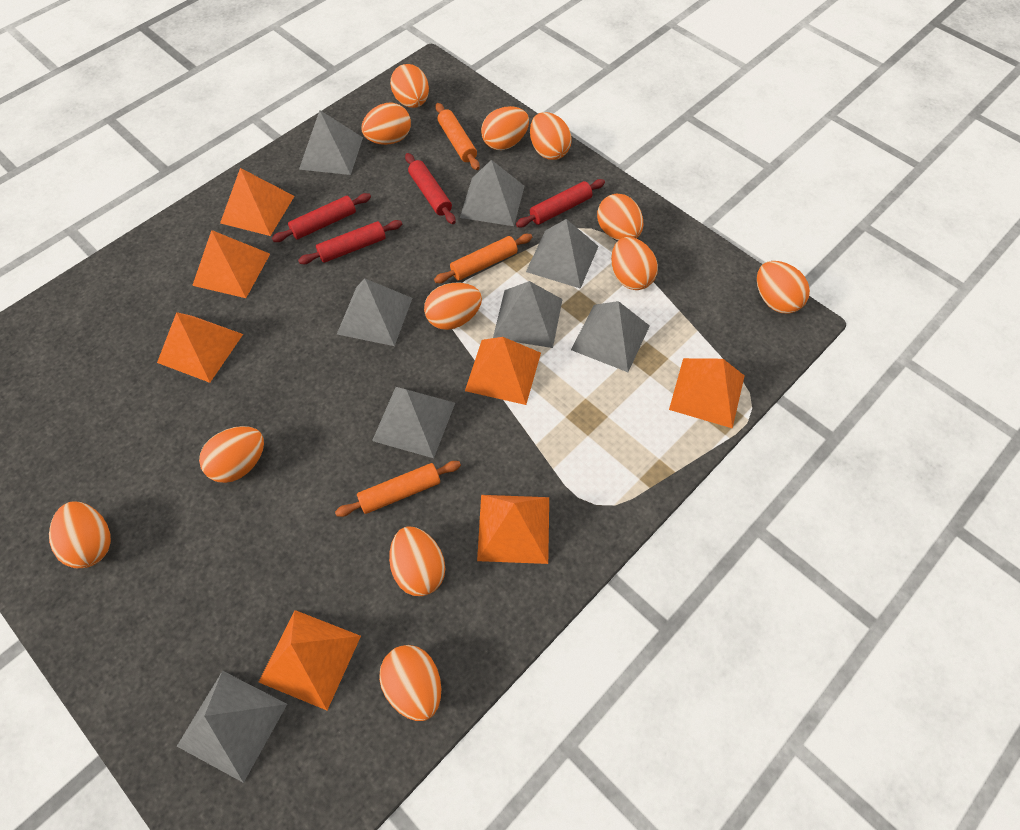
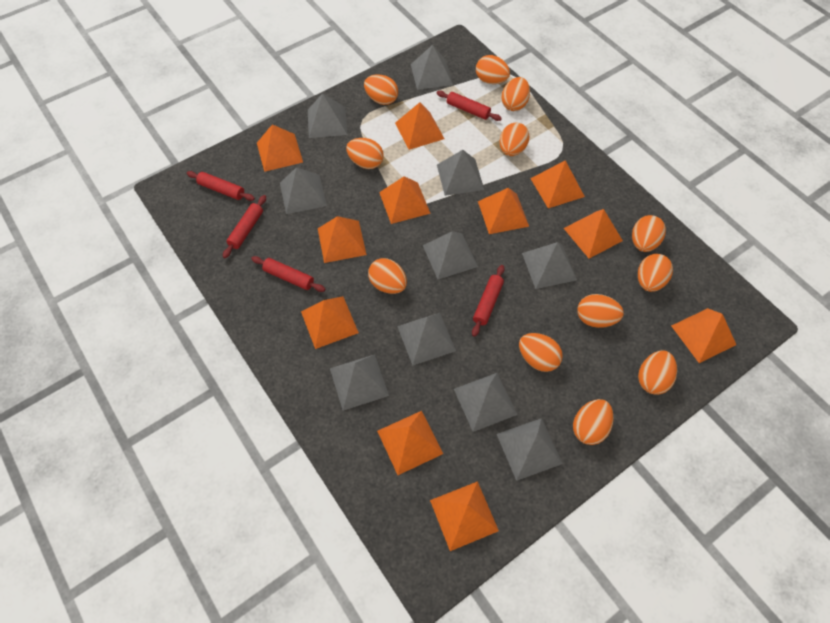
grey pyramid: [177,671,287,783] [299,110,363,175] [337,279,412,346] [372,387,455,458] [460,160,524,226] [493,281,563,348] [526,219,598,289] [571,301,650,372] = 8 -> [280,167,327,214] [308,93,347,138] [330,354,389,411] [397,313,456,365] [411,45,453,90] [423,231,478,279] [437,150,484,196] [454,373,517,432] [497,418,563,481] [522,242,577,289] = 10
orange pyramid: [157,312,243,383] [192,230,270,298] [220,168,294,236] [259,610,361,710] [465,337,541,405] [477,495,549,564] [669,358,745,429] = 7 -> [257,124,303,172] [301,296,359,349] [318,216,367,263] [377,411,443,475] [379,176,431,224] [395,102,444,150] [430,481,499,551] [478,187,529,234] [530,160,585,208] [564,209,623,259] [671,308,736,363] = 11
orange rolling pin: [335,461,461,517] [434,234,532,283] [435,103,480,170] = 3 -> none = 0
red rolling pin: [272,193,371,242] [298,220,402,264] [405,153,455,224] [516,179,605,227] = 4 -> [187,171,255,201] [223,195,266,258] [251,256,325,292] [437,91,502,121] [472,265,505,337] = 5

